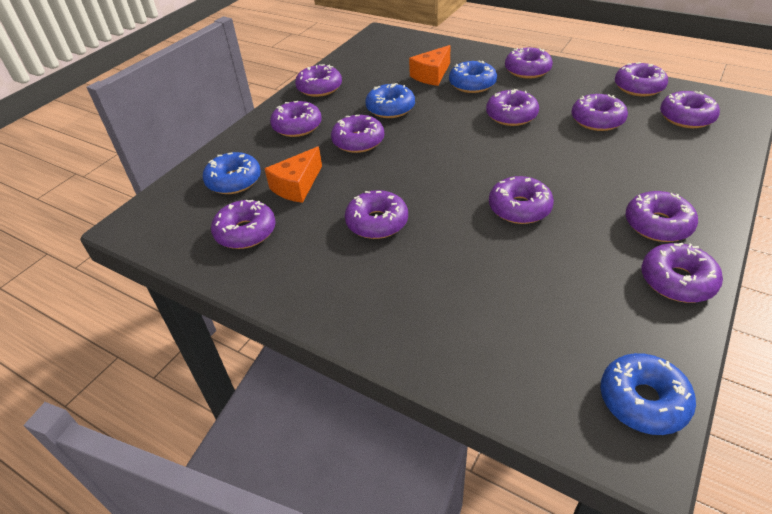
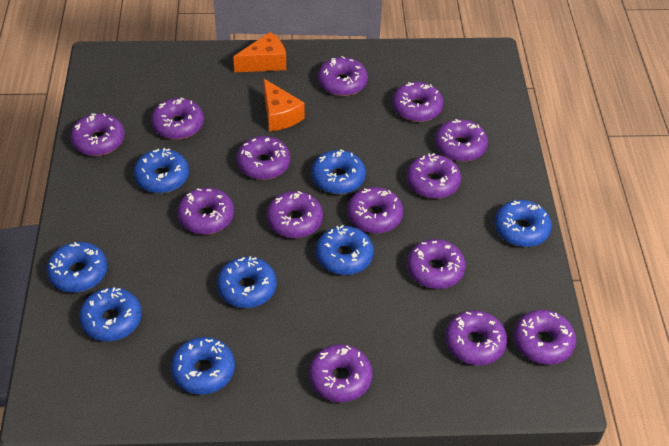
blue donut: [203,152,261,194] [365,83,415,118] [449,61,497,93] [600,353,696,435] = 4 -> [47,242,107,293] [79,287,142,341] [134,148,189,193] [171,337,235,394] [217,256,277,308] [311,149,366,194] [316,225,374,275] [494,200,552,247] = 8
purple donut: [211,200,276,249] [270,101,322,137] [295,64,342,97] [331,114,384,153] [345,190,408,239] [486,89,539,126] [489,176,554,224] [505,48,553,79] [571,94,628,131] [615,62,668,96] [625,191,698,242] [641,243,723,303] [660,91,720,128] = 13 -> [70,113,125,156] [151,97,204,139] [177,188,234,234] [236,136,290,180] [266,191,323,238] [309,344,373,402] [318,56,368,96] [347,187,404,234] [392,82,444,122] [407,153,461,199] [407,239,466,289] [435,119,488,162] [445,310,507,365] [514,310,576,365] = 14

